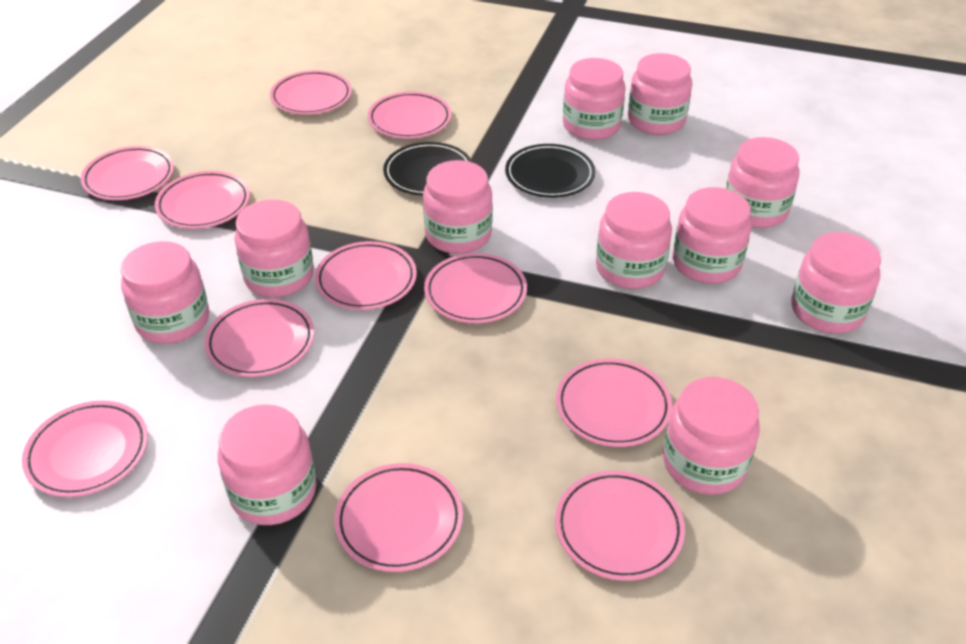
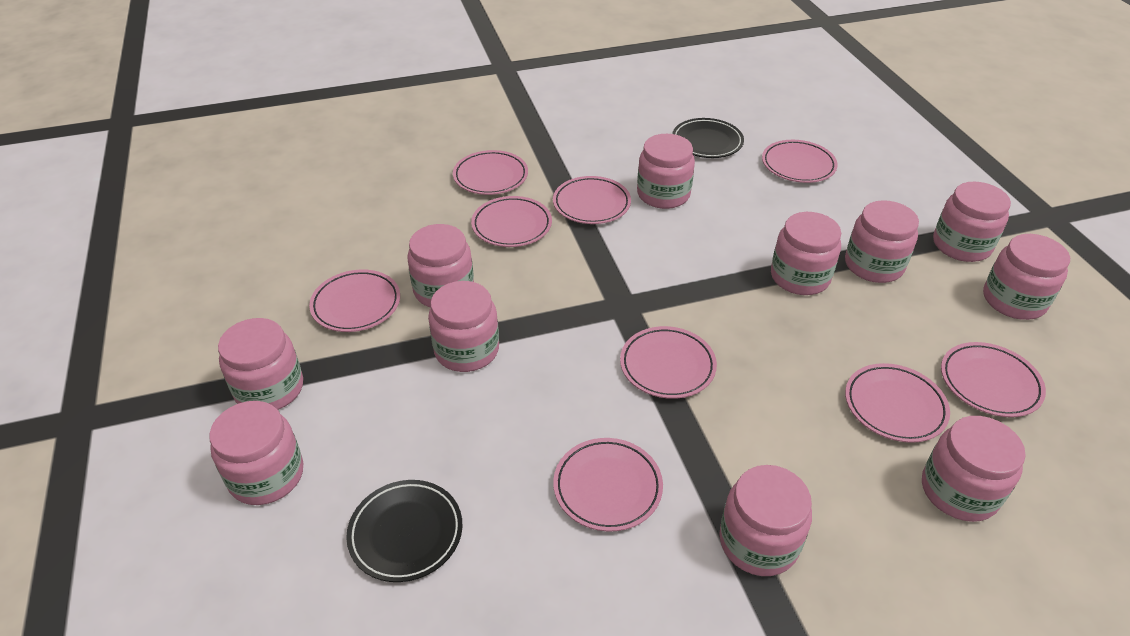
pink plate: [22,401,148,497] [81,146,174,200] [155,171,250,229] [204,299,314,377] [270,70,352,115] [315,241,417,310] [334,463,463,572] [368,92,452,139] [424,253,527,323] [555,471,685,581] [556,358,672,447] = 11 -> [309,269,400,332] [453,150,528,195] [471,196,552,247] [553,176,631,224] [553,438,663,532] [620,326,717,399] [762,140,838,183] [845,363,950,443] [941,342,1046,417] = 9

